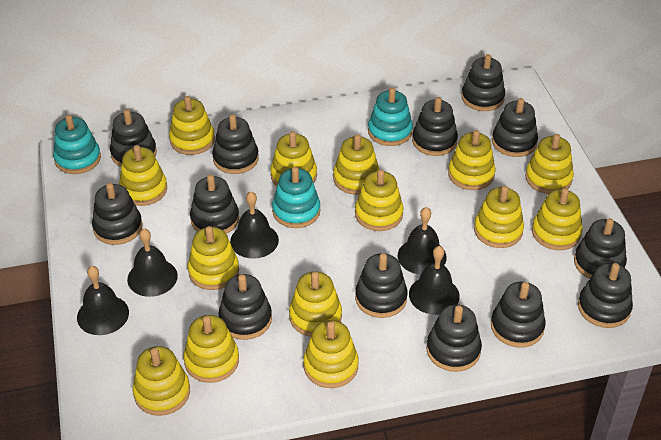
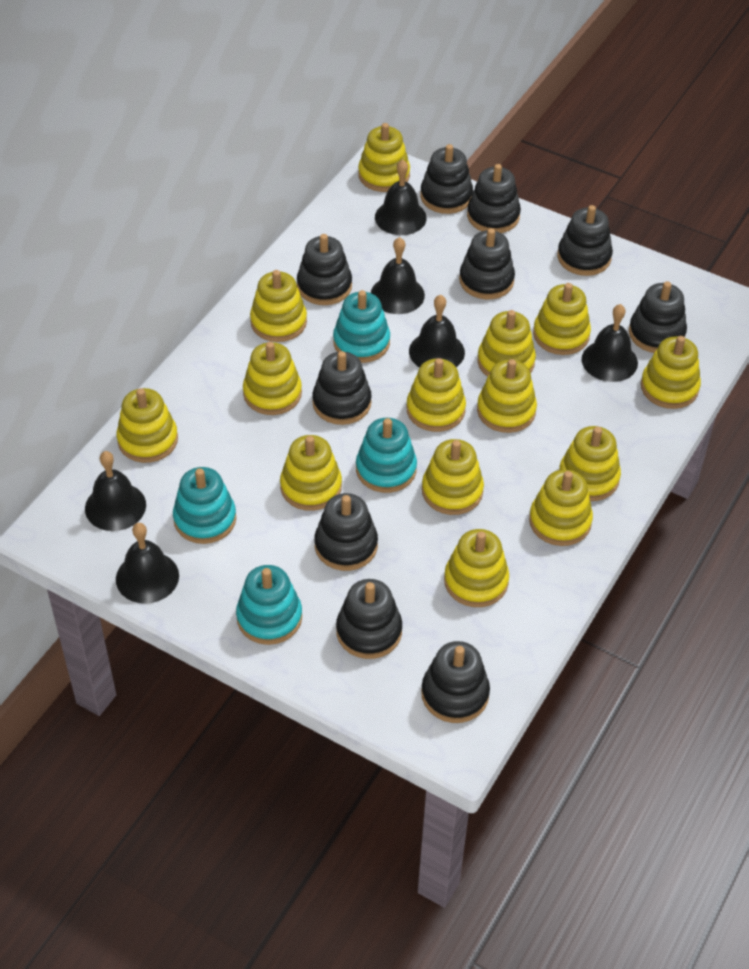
black bell: [77,266,129,335] [127,228,178,297] [230,191,279,259] [398,207,447,275] [409,246,460,315] = 5 -> [85,451,146,531] [116,523,179,604] [371,237,425,314] [375,160,427,235] [409,295,465,368] [582,304,638,382] = 6
black stacking toy: [92,183,142,245] [110,109,157,167] [190,175,239,234] [212,114,259,174] [218,274,272,340] [355,253,407,318] [412,97,458,156] [427,304,482,372] [461,54,505,111] [491,282,546,348] [492,98,538,157] [574,218,627,279] [578,263,633,328] = 13 -> [297,234,352,305] [312,351,372,425] [314,493,378,571] [336,579,402,659] [420,144,473,214] [421,641,490,723] [459,228,515,299] [467,164,521,233] [557,205,613,276] [629,281,687,353] = 10
turquoise stacking toy: [53,115,101,174] [272,167,320,228] [368,88,413,146] = 3 -> [173,467,236,544] [236,565,302,645] [333,290,390,363] [356,418,417,493] = 4

